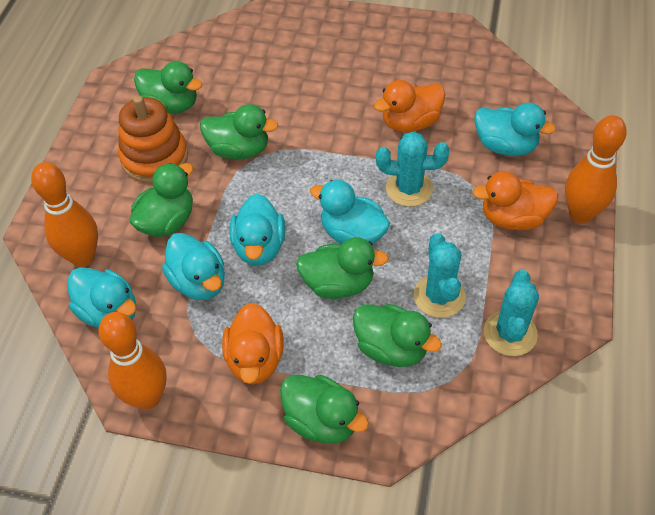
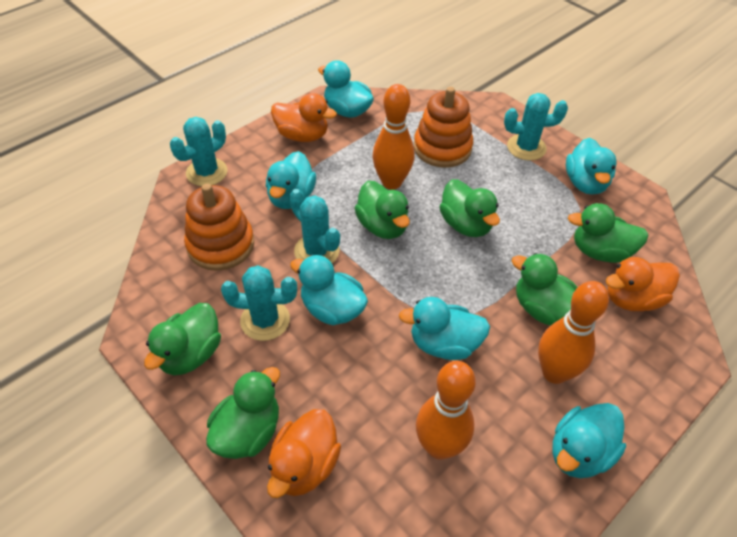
orange stacking toy: [118,96,188,183] = 1 -> [184,184,254,271] [414,87,473,168] = 2
turquoise cactus: [376,132,449,207] [414,233,466,318] [484,270,539,356] = 3 -> [170,117,228,186] [221,265,297,341] [289,189,340,263] [504,93,568,161] = 4
turquoise duck: [68,267,136,328] [162,233,225,300] [229,194,285,266] [310,180,390,244] [474,103,556,156] = 5 -> [266,151,316,209] [290,255,368,325] [318,60,374,118] [399,297,490,360] [553,403,626,478] [566,138,617,195] = 6

